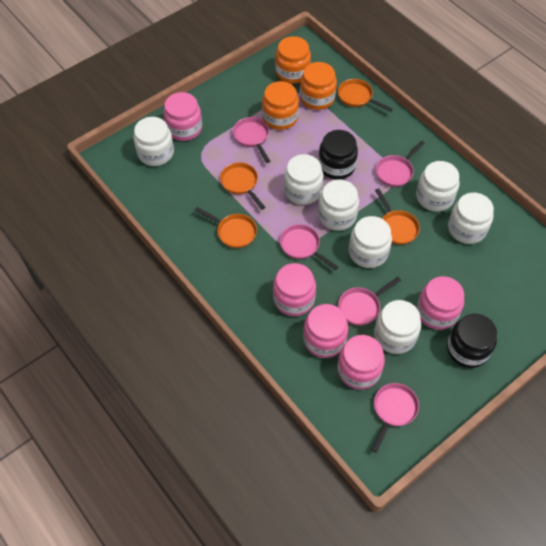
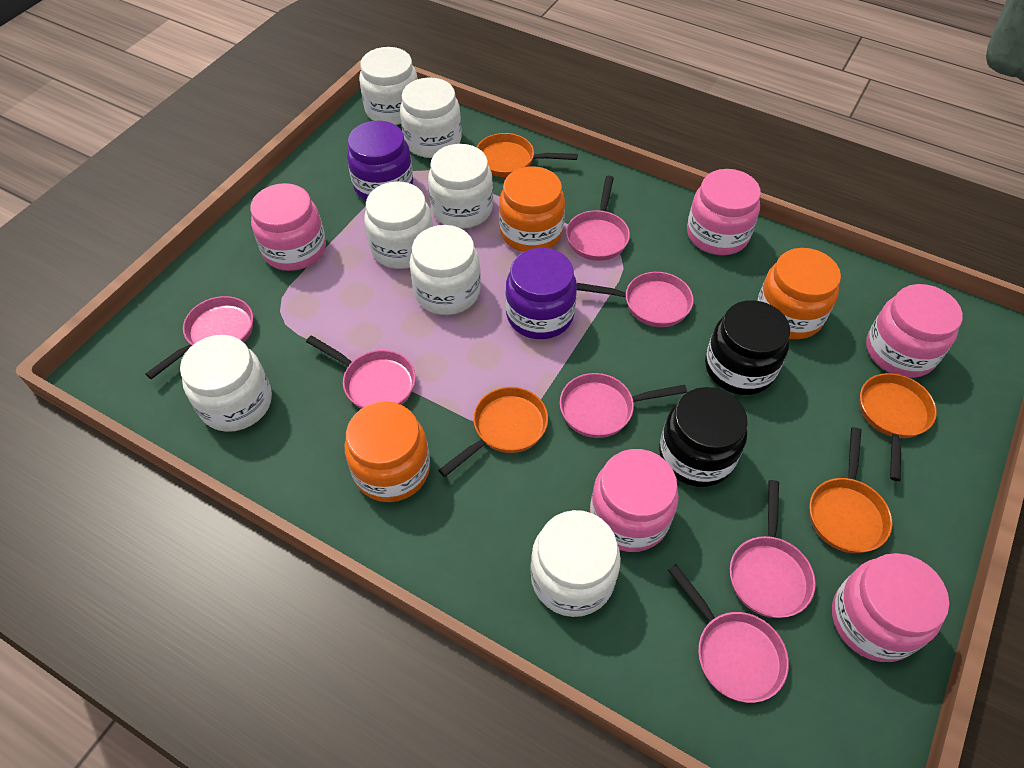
pink pan: [233,117,270,163] [280,224,338,270] [338,277,401,325] [371,383,419,453] [376,141,425,187] = 5 -> [146,296,253,379] [306,335,416,409] [560,373,687,438] [566,176,630,261] [577,272,694,327] [668,564,789,703] [730,480,816,618] = 7
purple jar: none = 0 -> [347,120,413,201] [505,248,577,339] = 2

